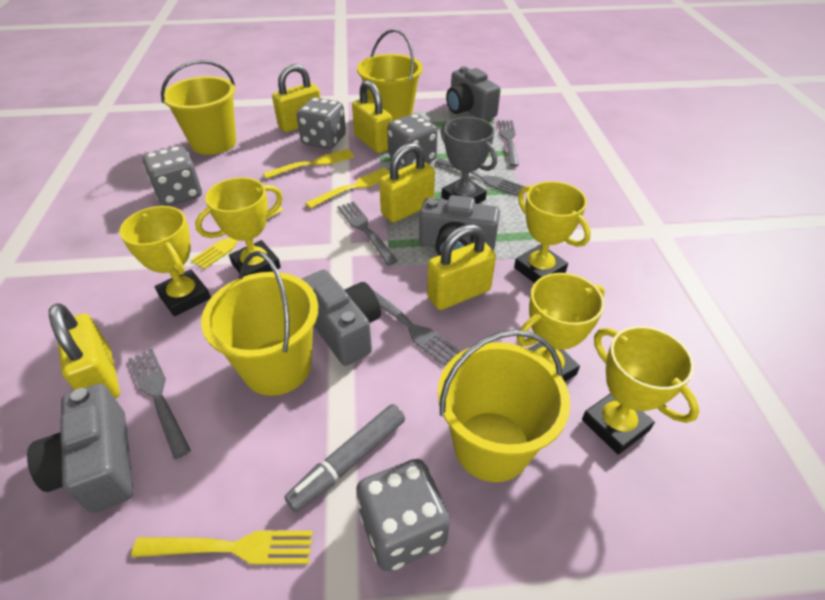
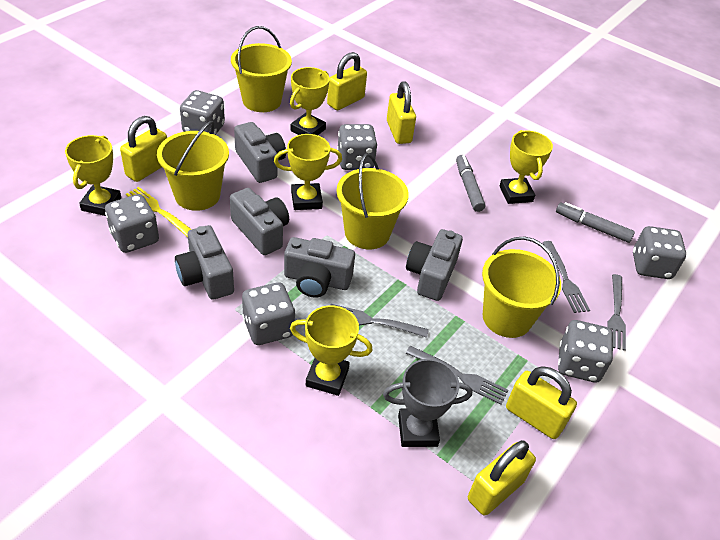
grey camera: [27,383,133,513] [302,269,381,366] [419,195,500,256] [446,66,501,120] = 4 -> [175,225,234,300] [230,188,289,255] [234,122,286,183] [284,237,355,298] [406,229,463,301] = 5
grey dice: [143,146,202,206] [297,97,346,149] [356,459,450,571] [387,114,438,167] = 4 -> [105,194,159,253] [180,90,225,135] [242,282,295,345] [337,124,377,170] [558,320,613,383] [633,226,686,279] = 6
grey fork: [128,349,191,459] [337,201,398,266] [372,289,460,366] [435,158,524,196] [498,120,519,167] = 5 -> [330,304,429,338] [406,346,508,405] [543,241,590,313] [607,274,626,351] = 4
grey marker: [284,404,405,513] = 1 -> [456,155,485,212] [556,202,635,243] = 2
yellow fork: [131,531,313,565] [191,207,283,269] [263,149,355,179] [305,168,390,209] = 4 -> [126,187,192,237] = 1

